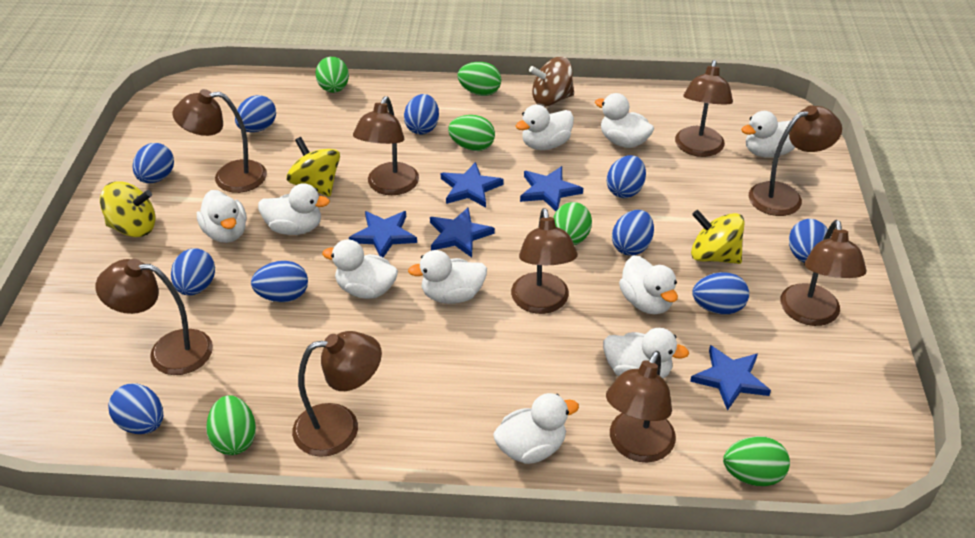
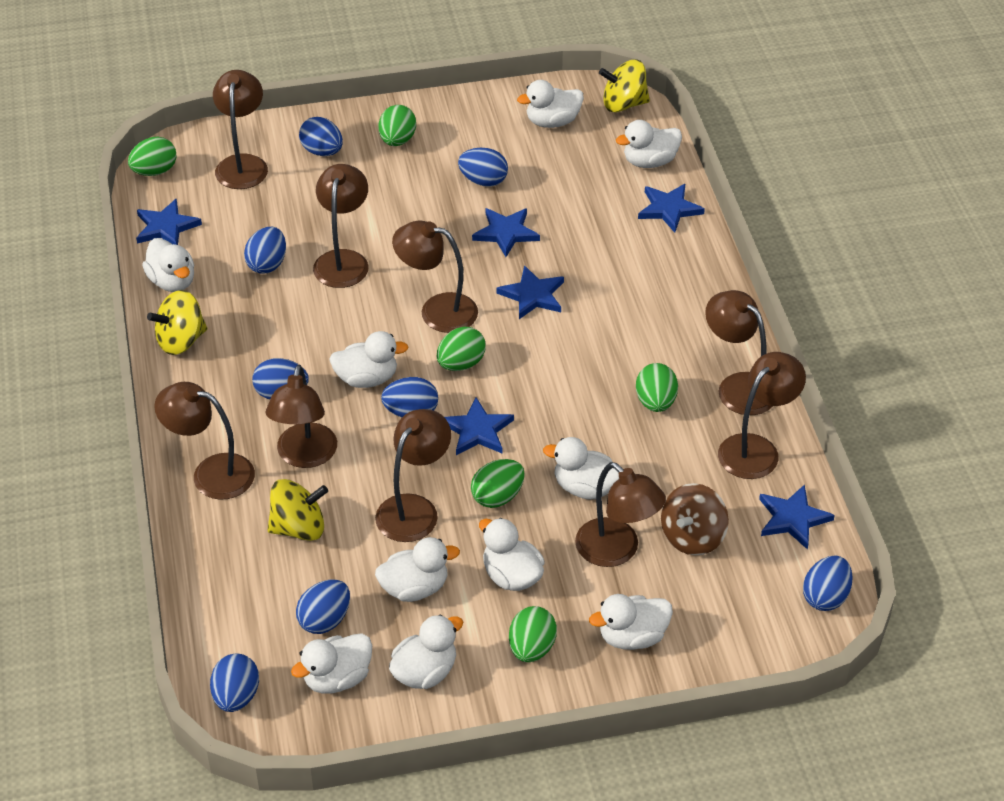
blue egg: [108,384,163,434] [133,143,174,183] [171,248,215,296] [235,95,276,132] [251,261,308,302] [404,94,439,135] [607,155,646,198] [612,210,654,256] [692,272,749,315] [789,219,828,263] = 10 -> [210,654,259,712] [244,227,286,274] [252,358,309,399] [296,580,350,634] [299,117,343,156] [381,377,438,417] [458,148,508,187] [803,555,853,611] = 8
blue star: [349,211,417,257] [430,207,495,258] [441,162,504,208] [520,166,583,211] [690,345,771,411] = 5 -> [136,199,202,245] [444,397,514,455] [472,208,540,257] [496,265,564,319] [638,184,705,233] [759,484,835,550] = 6

